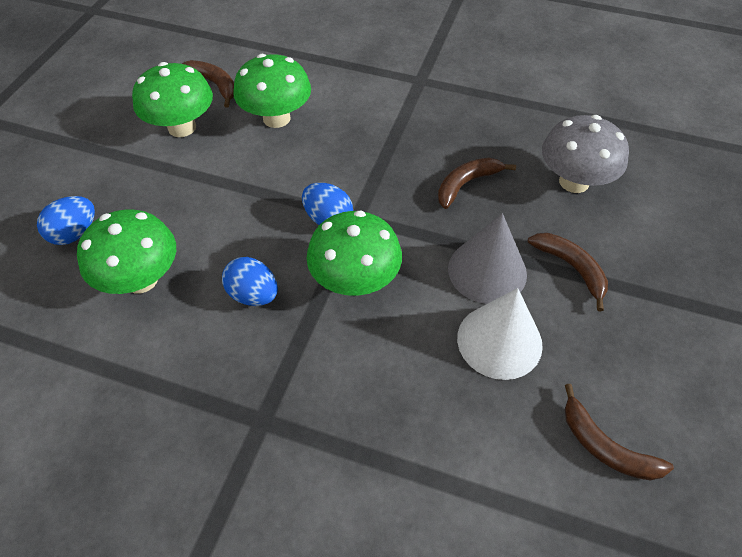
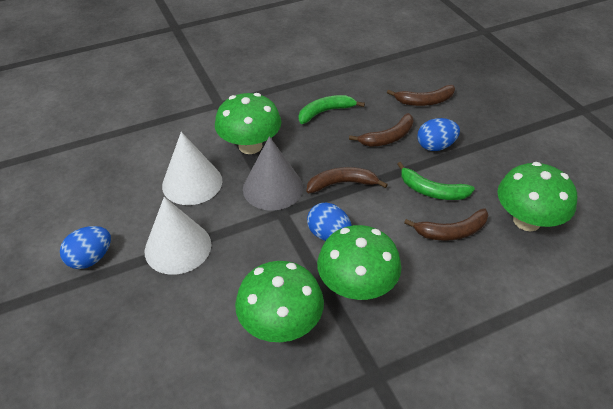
green banana: none = 0 -> [299,95,365,124] [397,162,475,200] = 2
grey mushroom: [542,115,629,193] = 1 -> none = 0
white cone: [457,288,543,380] = 1 -> [145,197,211,275] [162,132,222,205] = 2

